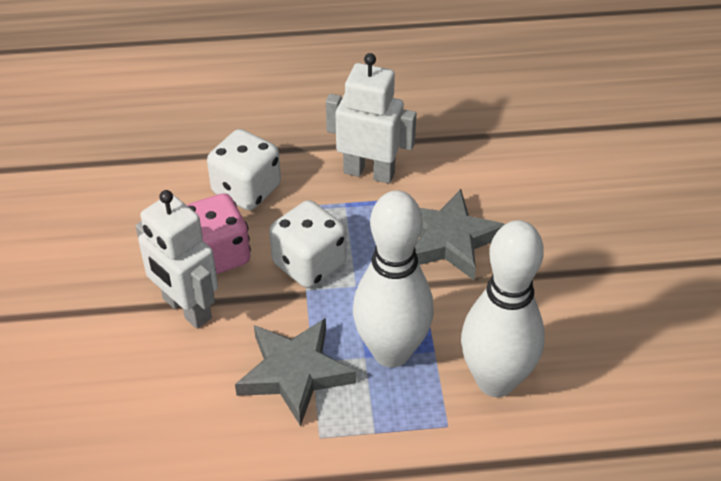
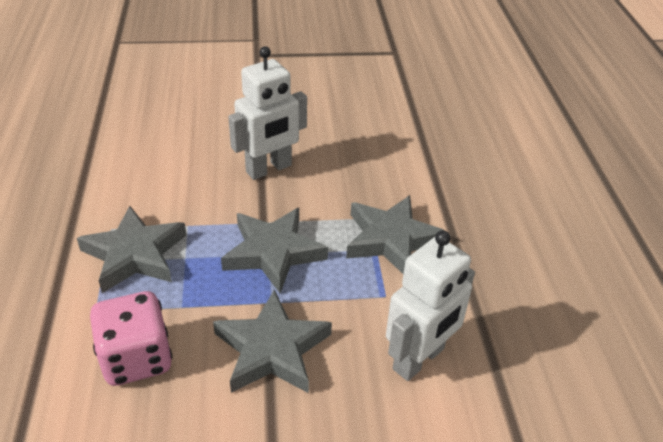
grey star: [235,318,356,426] [415,189,505,280] = 2 -> [77,206,187,293] [213,290,332,393] [221,208,328,293] [346,195,445,274] = 4
white bowling pin: [353,191,434,368] [461,220,545,397] = 2 -> none = 0
white dice: [207,129,281,210] [269,200,347,288] = 2 -> none = 0

